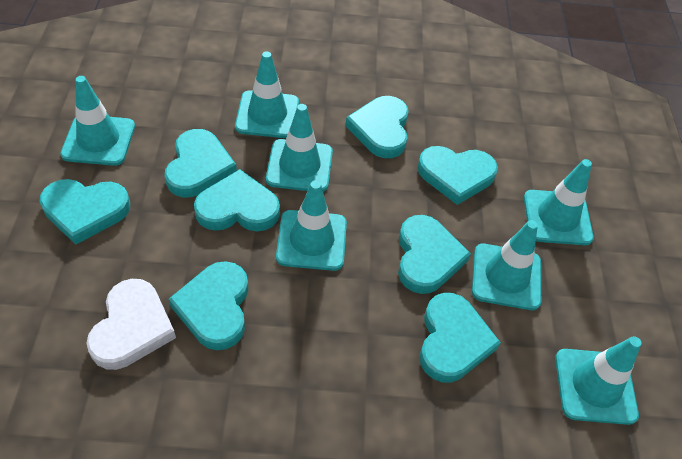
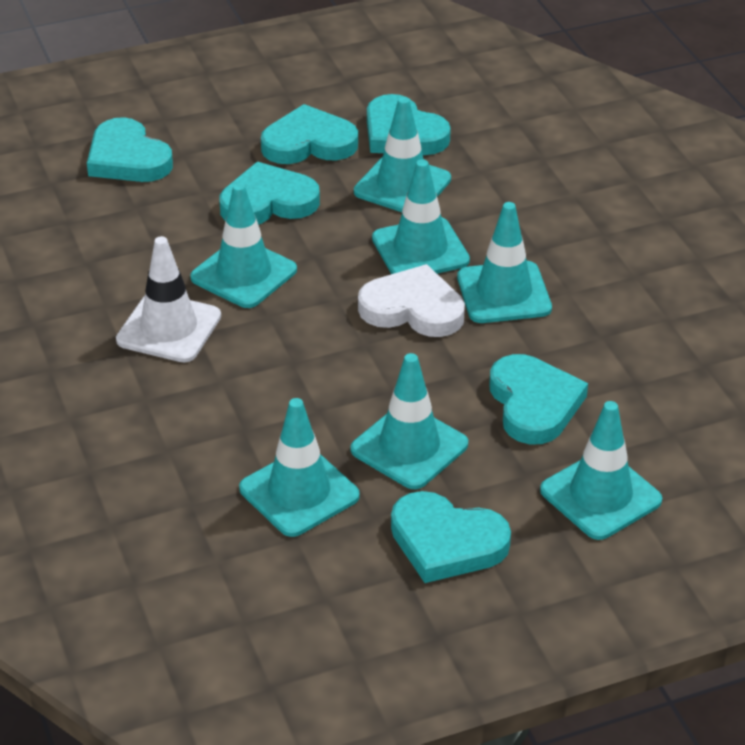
turquoise heart: [39,179,130,245] [165,129,237,197] [169,261,248,350] [194,169,280,231] [346,96,409,158] [398,215,471,294] [417,146,498,205] [419,293,501,382] = 8 -> [87,117,173,182] [219,162,320,225] [261,104,358,164] [367,94,451,155] [391,491,511,583] [489,354,588,444] = 6
white traffic cone: none = 0 -> [116,236,221,363] = 1

